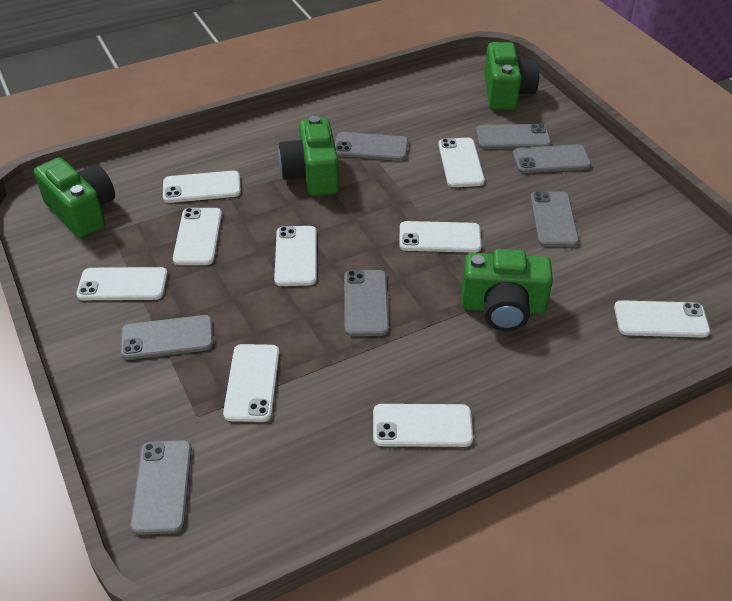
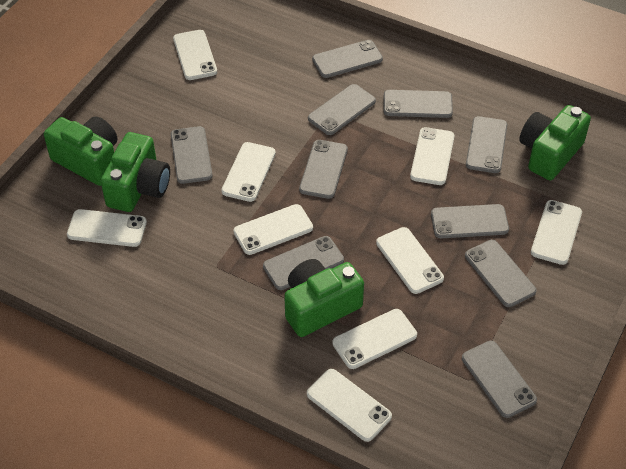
grey phone: [120,315,213,360] [130,440,192,535] [335,132,408,161] [344,270,389,336] [476,124,551,149] [513,145,591,173] [530,191,579,247] = 7 -> [171,126,213,184] [263,236,344,290] [299,140,348,199] [308,84,376,135] [312,40,383,78] [383,90,453,118] [431,204,509,238] [462,341,537,418] [465,240,536,307] [466,116,507,173] = 10

